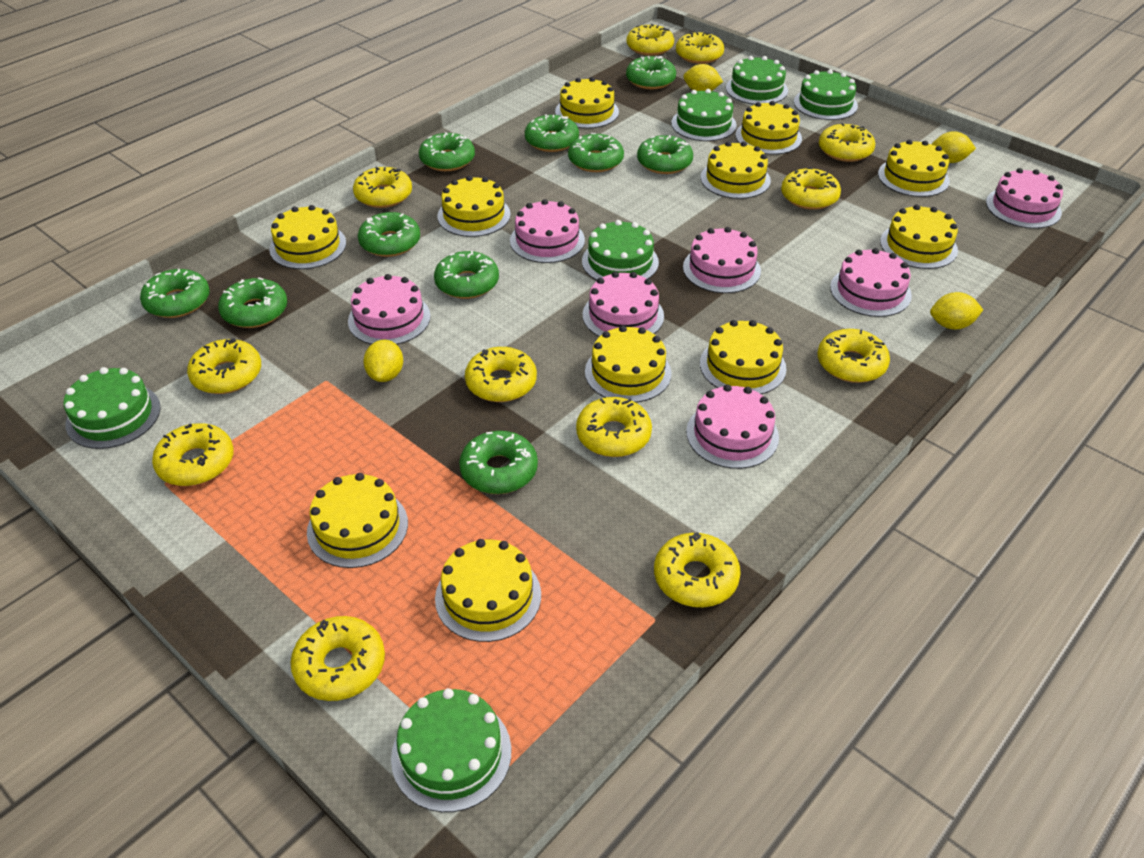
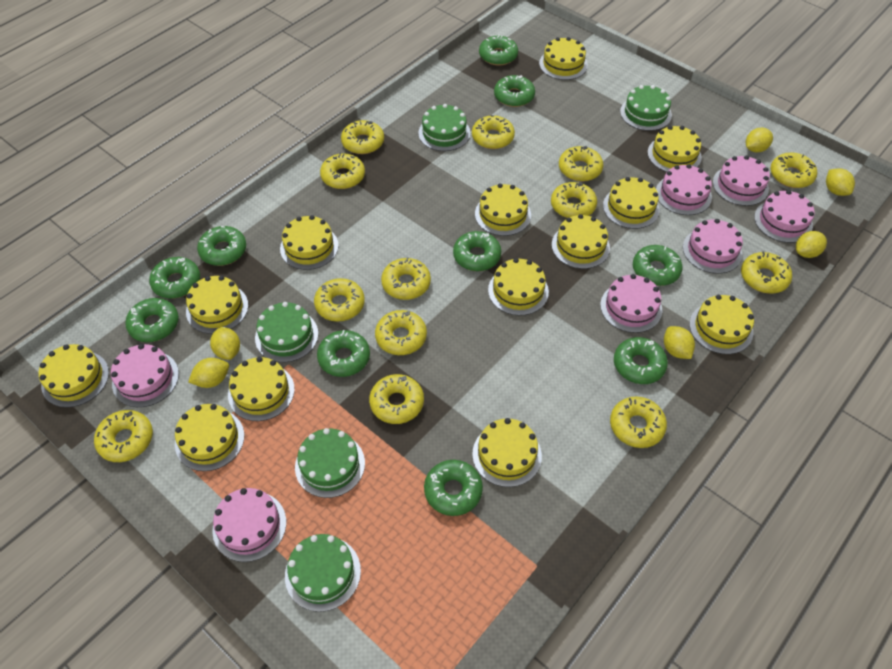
green cake: [64,367,161,449] [391,688,511,812] [582,220,659,280] [671,89,737,141] [726,56,788,105] [794,69,858,120] = 6 -> [255,302,318,362] [285,534,361,612] [295,428,365,498] [418,104,470,151] [620,85,672,131] = 5
yellow cake: [269,205,346,269] [307,473,408,568] [435,539,541,642] [437,176,511,237] [555,77,619,128] [585,325,672,403] [700,320,787,394] [701,141,771,199] [735,101,802,155] [878,139,950,197] [880,205,958,269] = 11 -> [39,344,109,407] [175,404,244,471] [186,276,248,334] [228,357,295,421] [280,215,339,270] [472,418,542,487] [475,183,531,236] [488,258,549,316] [539,37,588,80] [552,214,610,269] [603,177,660,229] [648,126,702,172] [690,295,754,354] = 13
yellow donut: [152,423,234,486] [187,338,261,394] [290,616,385,701] [353,167,412,208] [465,347,537,402] [576,397,652,457] [626,24,674,56] [654,532,741,607] [676,32,724,64] [781,167,841,210] [817,329,890,383] [819,123,875,162] = 12 -> [94,410,153,462] [314,278,365,322] [320,153,365,189] [341,120,384,154] [369,374,424,424] [375,310,427,355] [381,257,431,300] [472,115,515,149] [551,182,597,218] [559,146,603,181] [610,397,667,448] [741,252,792,294] [770,152,817,188] = 13
yellow lemon: [363,340,403,382] [684,64,723,91] [930,292,983,329] [932,131,976,163] = 4 -> [188,358,229,388] [210,327,240,360] [664,326,695,359] [746,128,773,152] [796,231,827,258] [826,168,855,196] = 6

